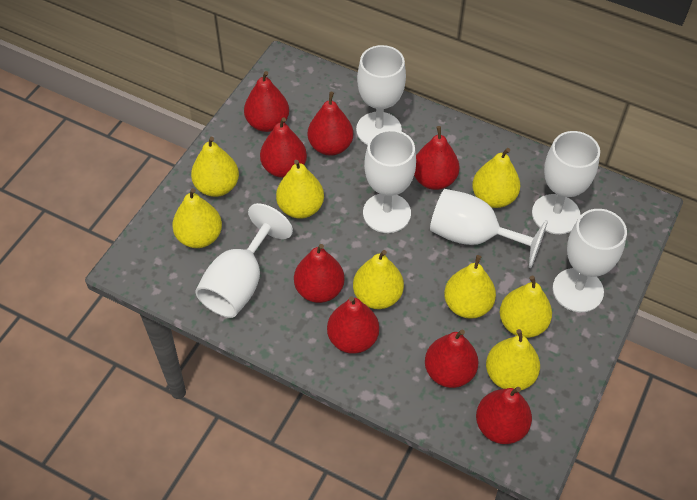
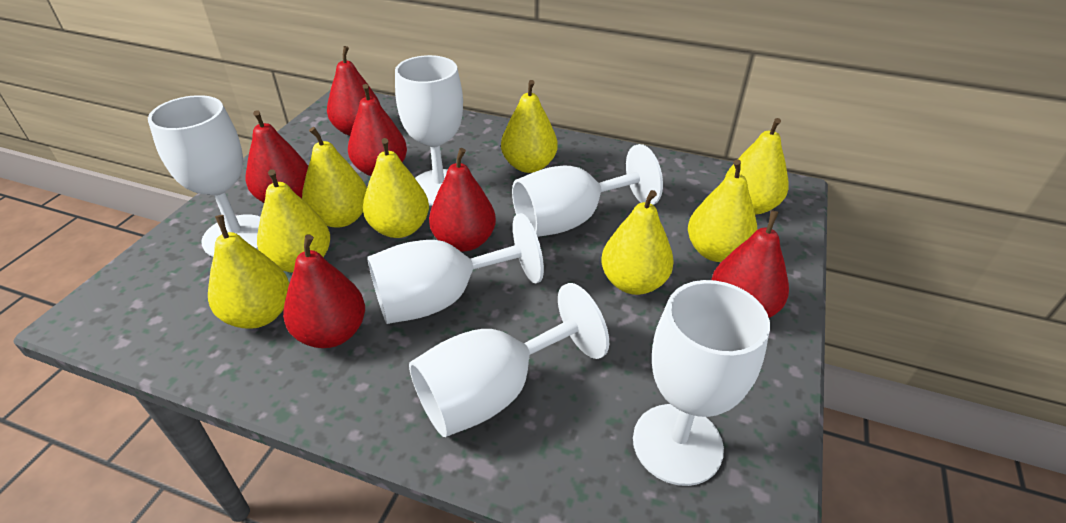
red pear: [244,71,289,132] [260,117,307,178] [294,244,345,303] [308,92,353,156] [327,296,379,354] [414,126,460,190] [425,330,479,388] [476,387,532,444] = 8 -> [246,110,308,203] [283,235,365,348] [327,46,380,136] [348,84,407,176] [429,148,496,251] [711,210,789,318] = 6

